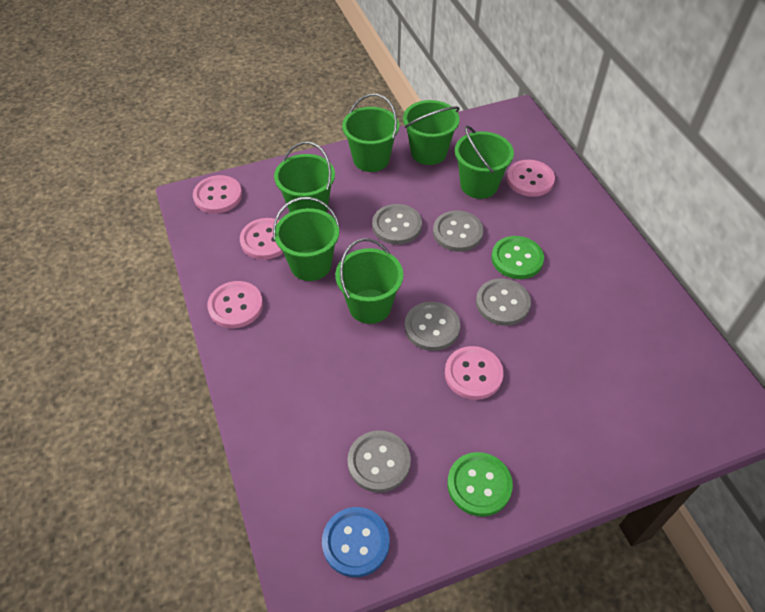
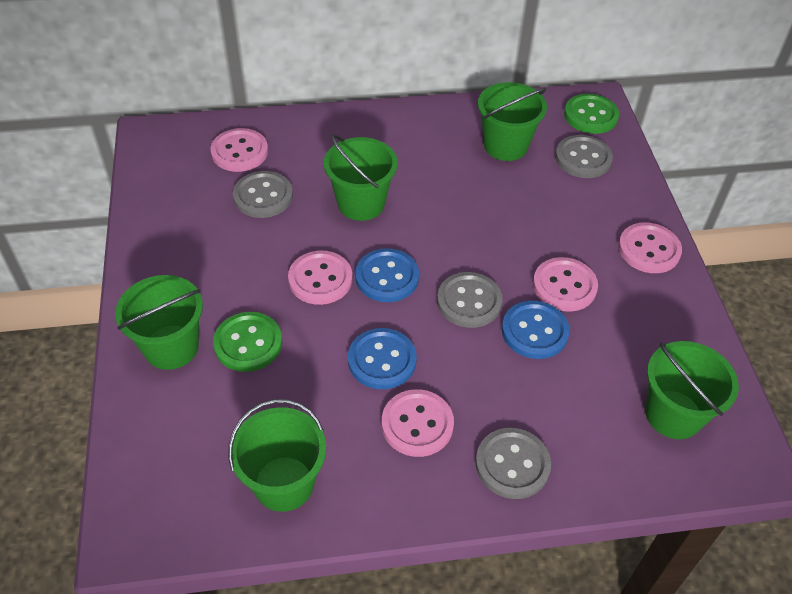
blue button: [322,507,390,577] = 1 -> [348,328,417,389] [355,248,419,302] [502,301,570,359] = 3
green bucket: [273,197,340,281] [274,142,335,212] [335,238,403,324] [342,94,399,172] [403,100,460,165] [455,125,514,199] = 6 -> [115,275,203,370] [228,399,326,512] [324,134,398,221] [478,82,547,161] [645,341,739,439] = 5
grey button: [347,430,411,493] [372,204,422,245] [405,302,460,351] [433,211,484,252] [476,278,531,326] = 5 -> [233,171,293,218] [437,272,503,328] [476,428,551,499] [555,135,613,178] = 4

